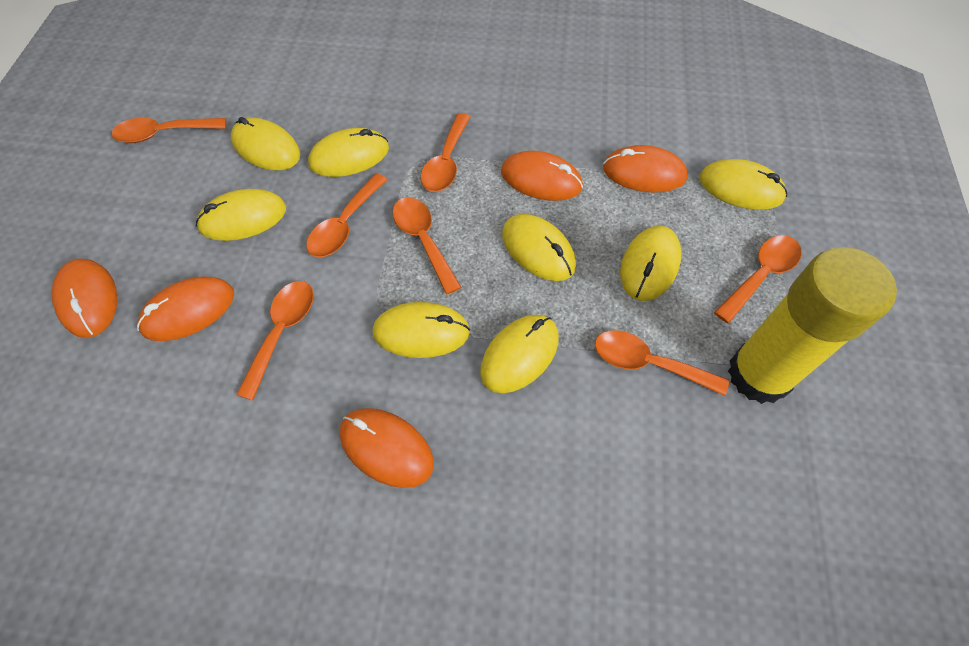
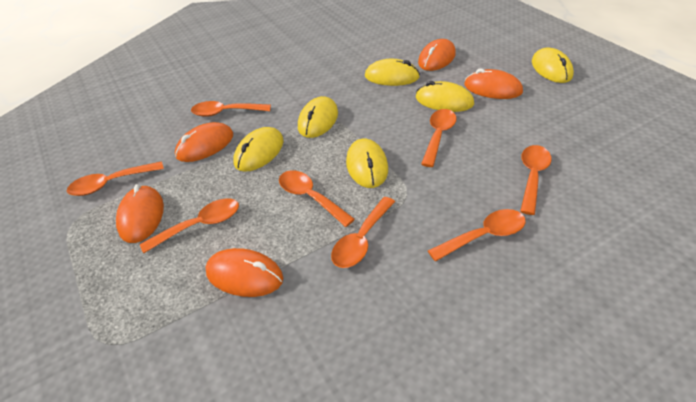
orange spoon: [111,117,226,143] [236,281,314,400] [307,173,388,257] [393,197,462,294] [421,113,470,192] [595,330,729,396] [714,235,802,323] = 7 -> [67,161,164,196] [140,198,239,253] [191,101,271,117] [279,170,355,227] [331,197,395,268] [421,109,457,167] [428,209,526,262] [520,145,552,215] = 8
yellow glue stick: [728,247,897,404] = 1 -> none = 0
yellow mouse: [196,189,286,241] [231,117,300,171] [308,128,389,177] [372,302,470,358] [480,315,559,393] [502,214,576,281] [620,226,682,301] [700,159,787,210] = 8 -> [233,127,284,172] [298,96,338,138] [346,139,388,188] [365,59,420,86] [416,81,474,112] [532,47,574,83] = 6

